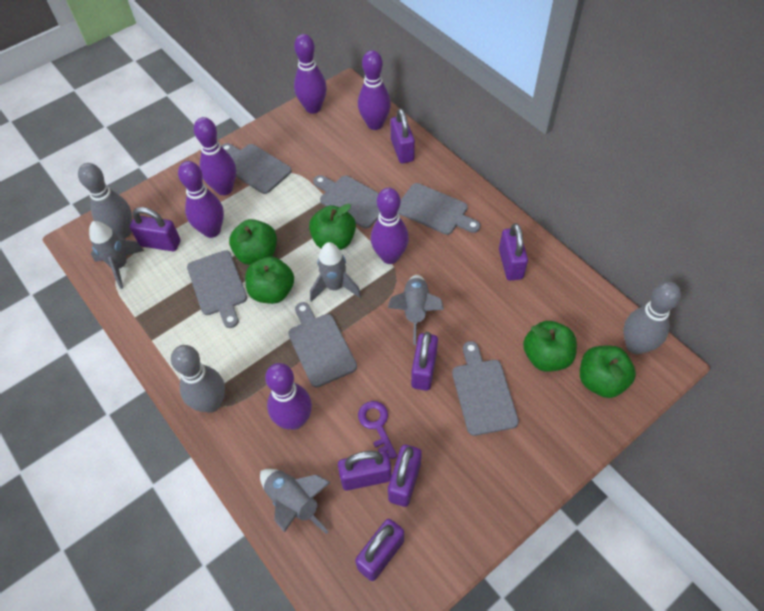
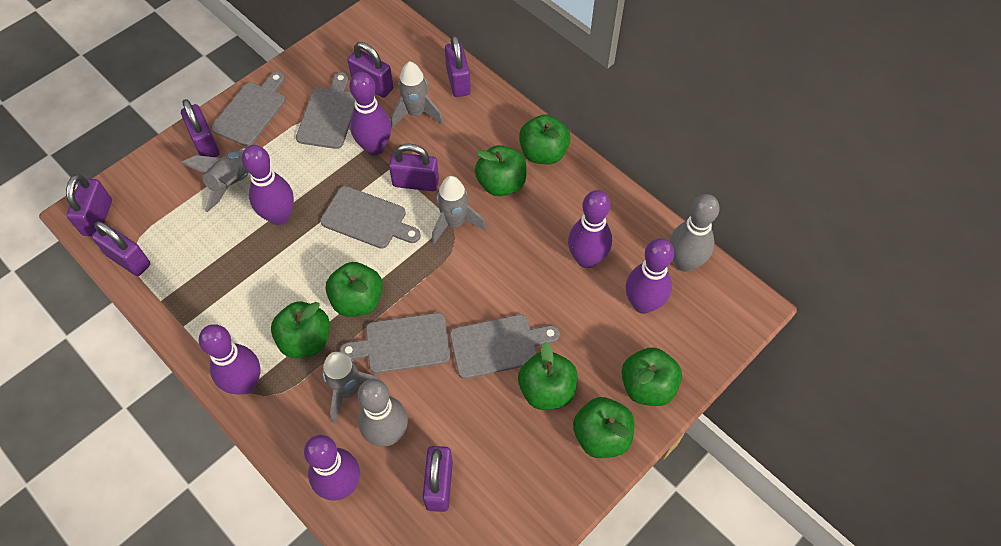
green apple: [229,219,277,265] [245,256,294,304] [309,204,356,250] [523,321,577,372] [580,346,636,398] = 5 -> [271,302,330,358] [326,262,383,317] [475,145,527,196] [518,342,577,410] [519,114,570,164] [573,397,634,458] [622,347,682,406] = 7
grey bowling pin: [78,163,132,239] [171,345,225,413] [623,282,681,355] = 3 -> [358,379,408,447] [669,194,720,272] = 2
grey cutting board: [187,250,247,328] [222,143,292,194] [288,302,357,387] [313,175,380,229] [398,183,480,235] [452,341,519,436] = 6 -> [211,72,286,146] [296,72,355,149] [320,186,421,249] [340,313,451,374] [450,314,560,379] = 5
purple key: [358,401,397,459] = 1 -> none = 0

